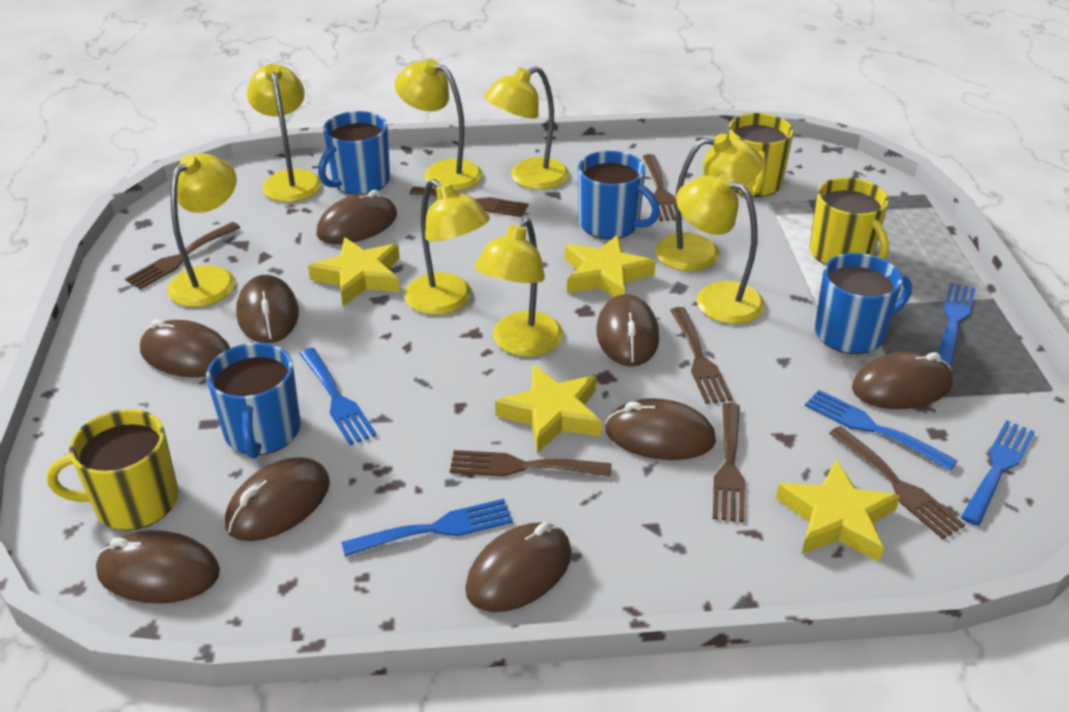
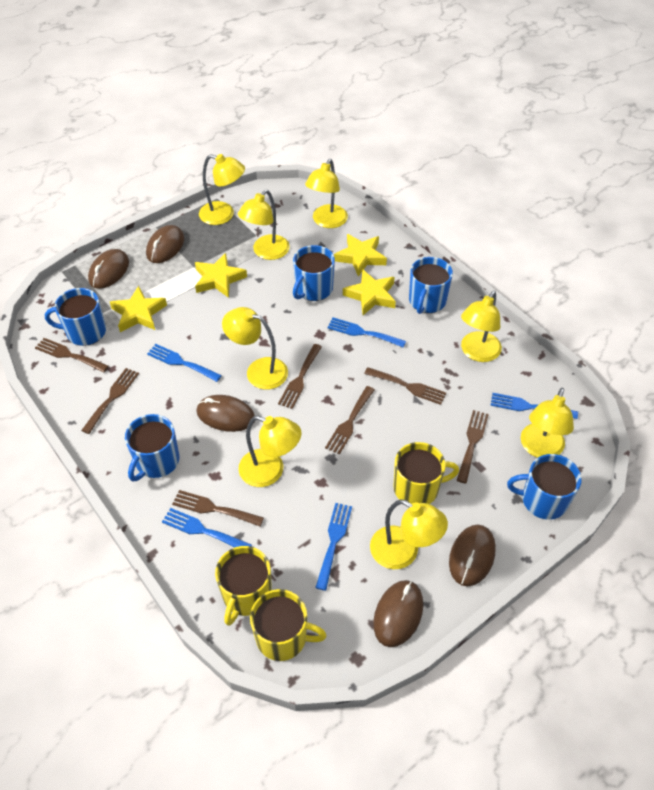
blue mug: [206,343,301,459] [318,111,390,195] [578,151,660,239] [815,253,912,354] = 4 -> [45,288,106,346] [125,414,179,481] [293,245,335,301] [409,257,453,314] [507,454,582,520] = 5
brown mouse: [96,530,220,604] [140,319,230,377] [225,457,330,541] [236,275,299,343] [316,190,397,244] [465,522,572,612] [596,294,659,367] [605,398,716,460] [852,351,953,409] = 9 -> [88,249,129,289] [146,225,184,263] [196,395,255,432] [373,580,423,647] [449,525,496,586] = 5

